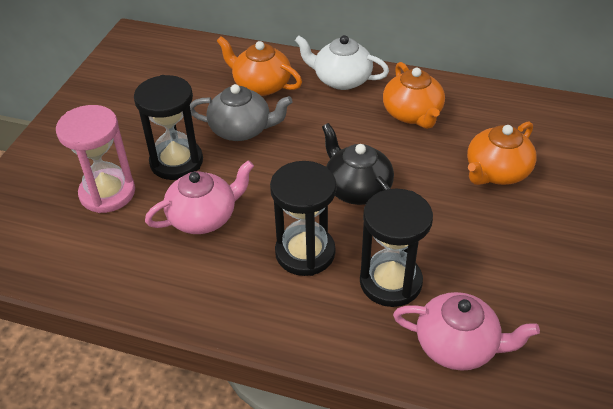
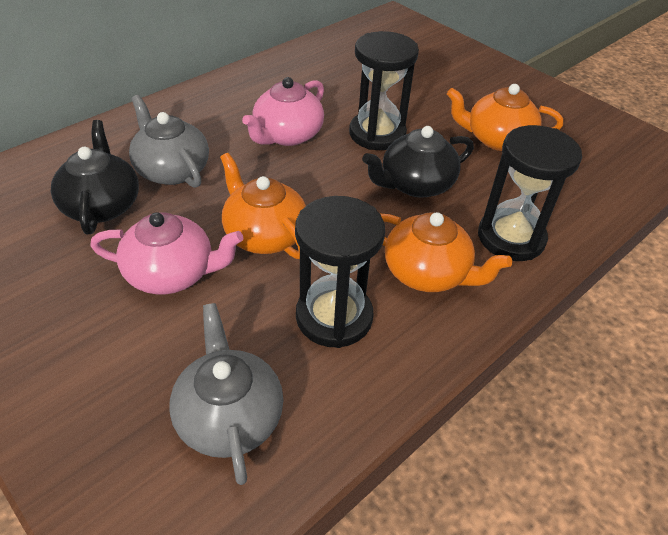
black teapot: [322,123,394,205] = 1 -> [51,120,139,234] [362,126,474,198] = 2
grey teapot: [190,84,293,141] = 1 -> [129,95,209,188] [169,303,284,485] = 2
pink hourglass: [56,105,135,213] = 1 -> none = 0
white teapot: [295,35,389,90] = 1 -> none = 0

